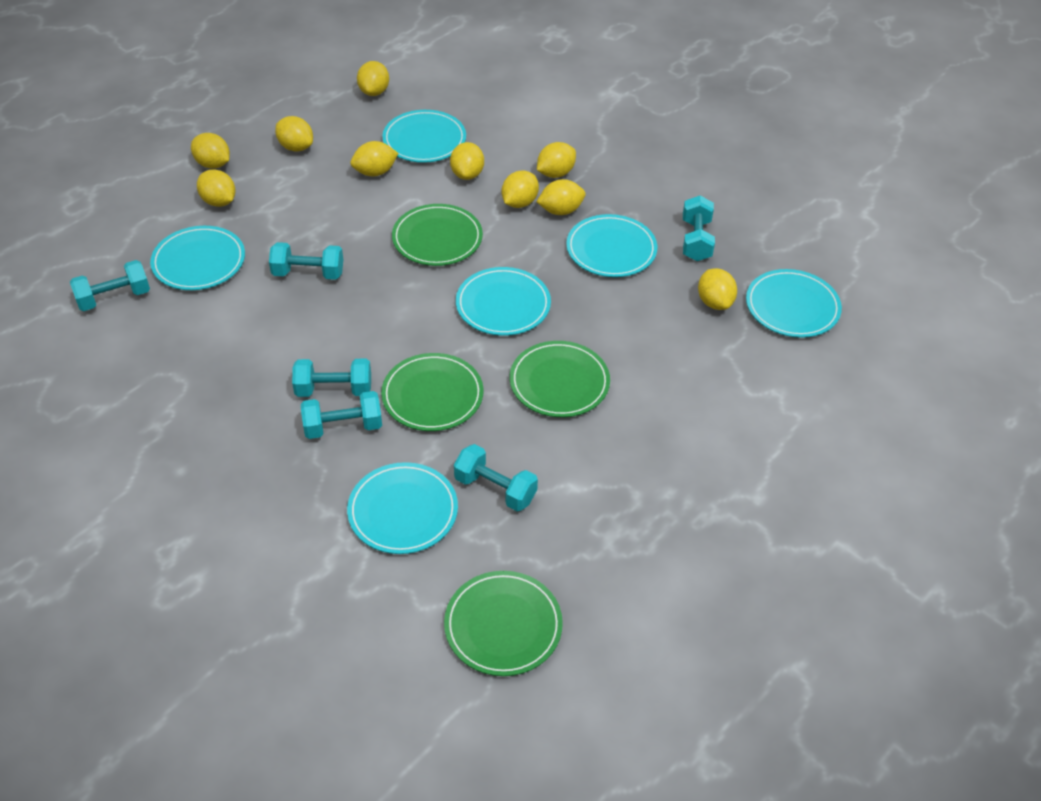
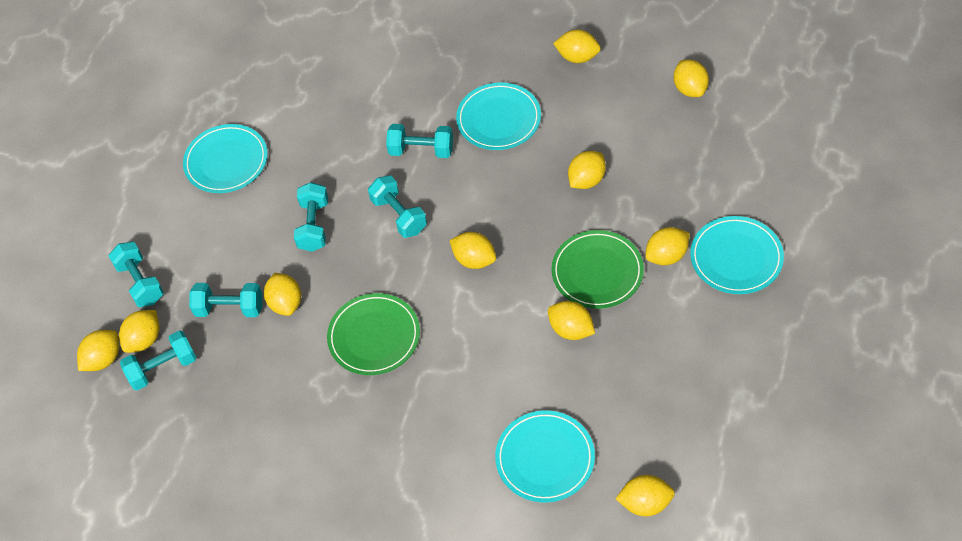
green plate: [381,353,483,431] [392,204,483,266] [444,571,563,676] [510,341,610,417] = 4 -> [327,293,420,375] [551,230,644,309] = 2
turquoise plate: [150,226,245,290] [347,462,458,554] [382,110,466,163] [456,267,551,336] [566,214,657,277] [746,269,842,338] = 6 -> [183,124,268,193] [456,83,541,150] [495,410,595,503] [690,216,784,294] = 4

